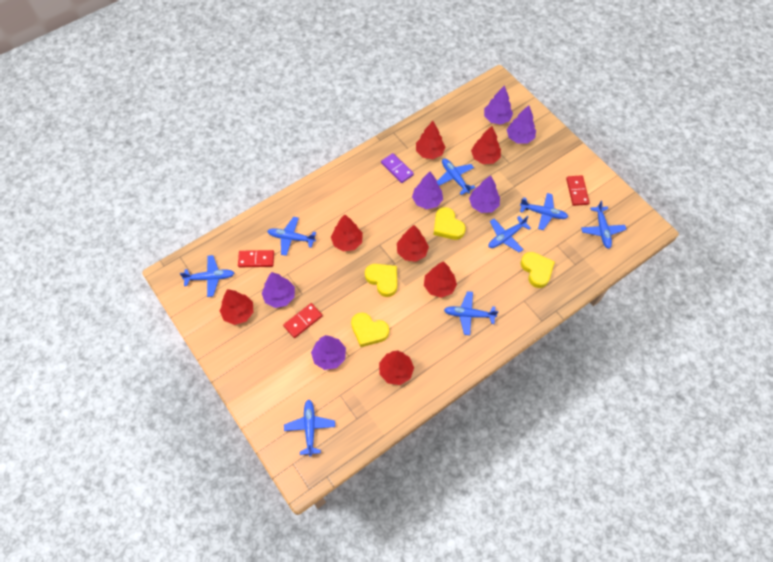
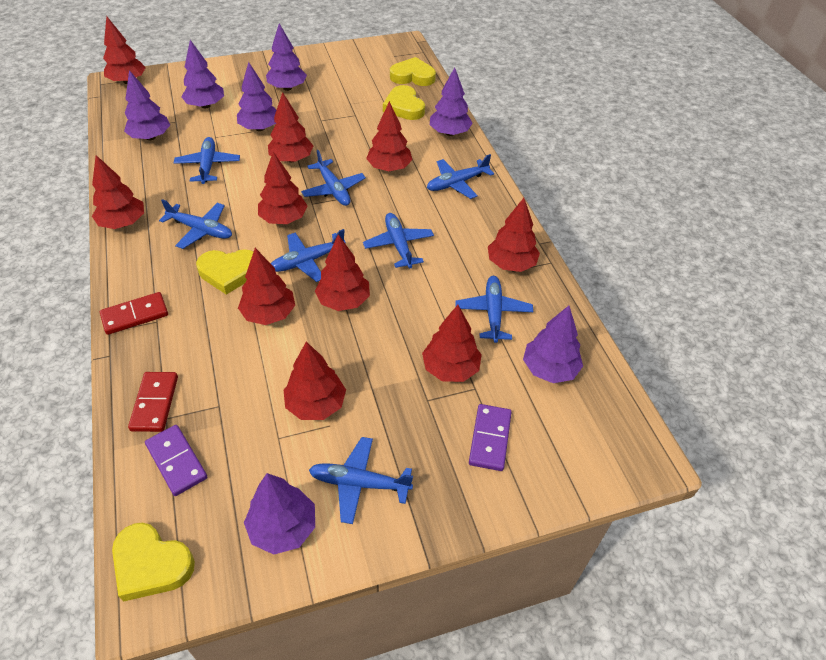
purple domino: [381,153,414,183] = 1 -> [145,425,207,496] [469,404,512,471] = 2
purple tree: [262,272,295,308] [311,335,346,370] [412,171,443,209] [469,175,500,213] [484,85,513,125] [507,105,536,144] = 6 -> [124,70,170,140] [181,40,224,108] [237,62,276,131] [244,473,315,555] [266,23,307,91] [430,67,473,136] [523,306,583,383] = 7
red domino: [238,250,274,267] [283,303,322,338] [566,175,590,206] = 3 -> [100,292,168,335] [128,372,178,432] = 2
red tree: [220,289,253,325] [331,214,363,252] [379,350,414,385] [397,225,429,262] [416,121,446,159] [424,261,457,298] [471,126,501,164] = 7 -> [92,155,144,229] [103,17,146,84] [238,248,295,325] [258,152,308,224] [268,92,313,162] [284,342,346,420] [315,234,370,311] [366,101,412,171] [422,305,482,382] [488,198,540,272] = 10

